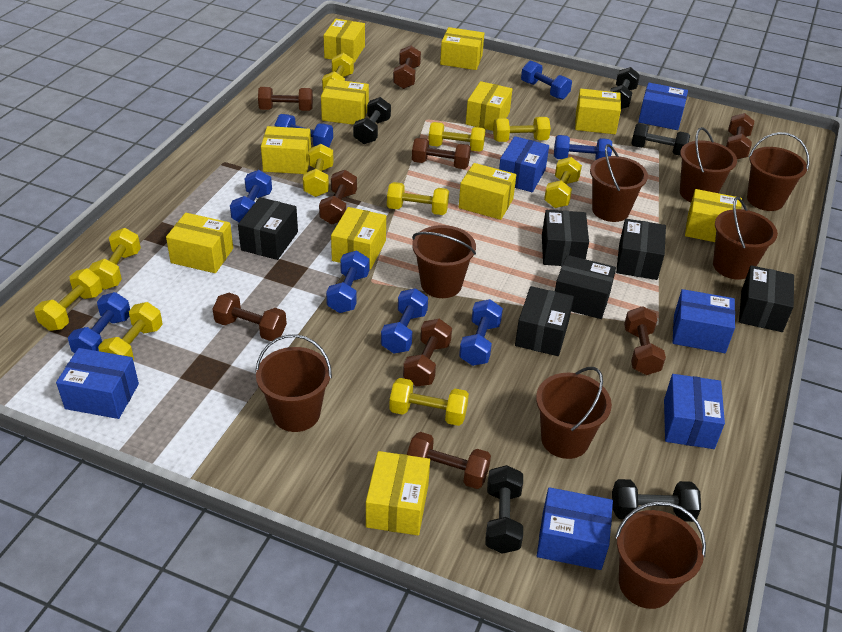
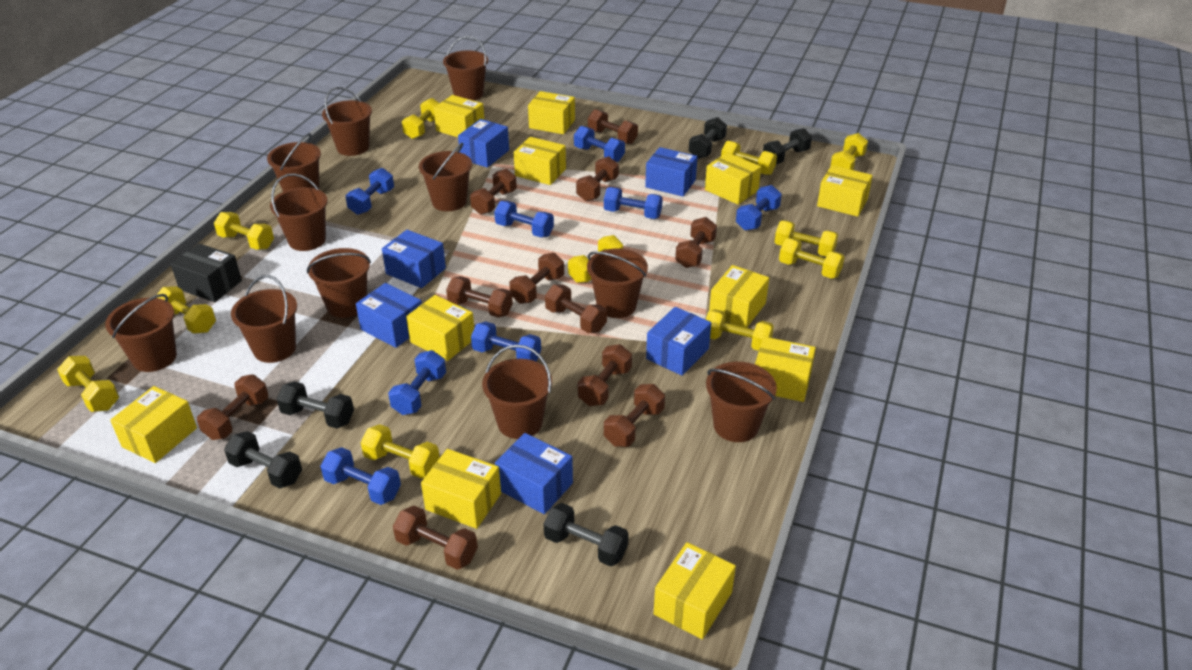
black box: [238,197,298,260] [515,286,574,356] [542,210,589,266] [555,255,616,319] [616,219,666,280] [739,265,794,332] = 6 -> [171,244,242,302] = 1
brown bucket: [255,334,332,432] [412,225,476,298] [536,367,612,459] [590,144,648,222] [615,501,706,609] [680,127,737,202] [713,197,778,280] [747,132,810,211] = 8 -> [105,294,177,372] [231,275,297,363] [267,133,321,192] [270,173,328,251] [307,248,371,318] [322,87,372,156] [419,143,472,211] [443,36,488,101] [482,345,552,439] [587,248,648,318] [706,362,777,442] = 11
brown dumbbell: [213,293,287,341] [258,87,313,111] [319,170,357,224] [393,46,421,89] [403,319,452,387] [407,432,491,489] [412,138,471,169] [624,306,666,375] [726,113,754,159] = 9 -> [197,374,268,440] [393,506,478,570] [446,276,513,318] [470,169,517,215] [509,253,564,304] [545,285,607,333] [576,156,619,202] [578,344,632,406] [588,109,638,144] [604,384,665,447] [675,217,717,268] = 11
yellow dumbbell: [34,269,102,331] [89,228,141,290] [98,302,163,360] [303,144,334,197] [322,53,354,91] [387,182,449,215] [389,378,469,426] [428,122,486,152] [493,117,551,142] [544,157,582,208] = 10 -> [57,356,119,412] [157,286,216,334] [214,212,274,250] [361,424,440,479] [402,98,440,139] [568,235,623,283] [706,309,774,351] [721,141,777,175] [775,220,838,256] [779,238,845,279] [830,133,868,170] = 11

